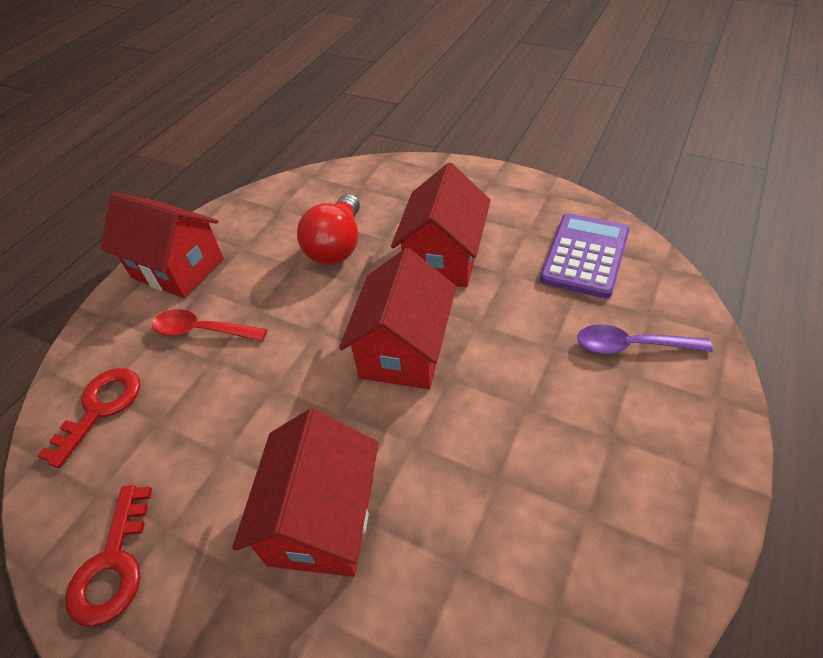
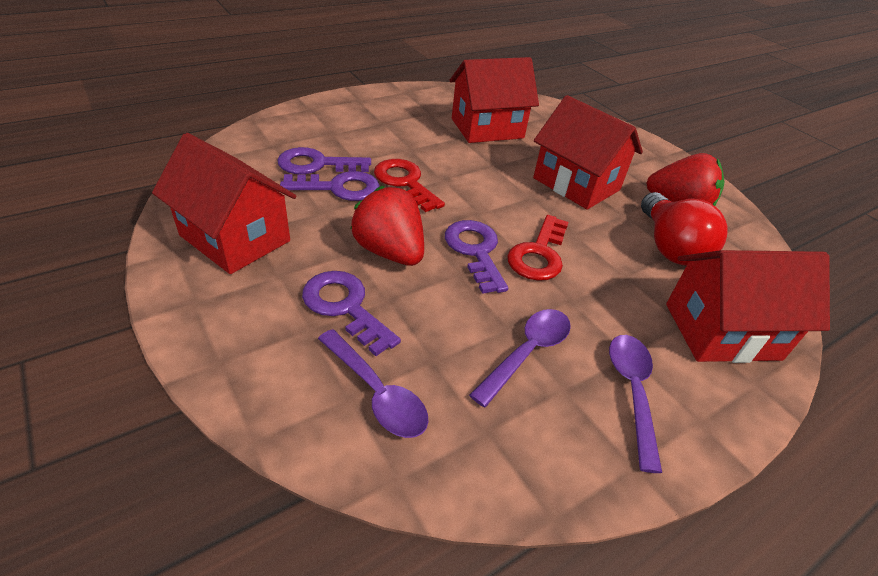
purple calculator: [540,213,630,298] = 1 -> none = 0
purple key: none = 0 -> [277,147,371,174] [280,171,380,201] [302,271,401,356] [445,220,508,294] = 4
purple spoon: [577,324,713,354] = 1 -> [318,329,429,438] [469,309,571,407] [609,335,662,473] = 3
red spoon: [152,309,267,341] = 1 -> none = 0
red strawberry: none = 0 -> [351,186,424,266] [646,153,724,206] = 2

